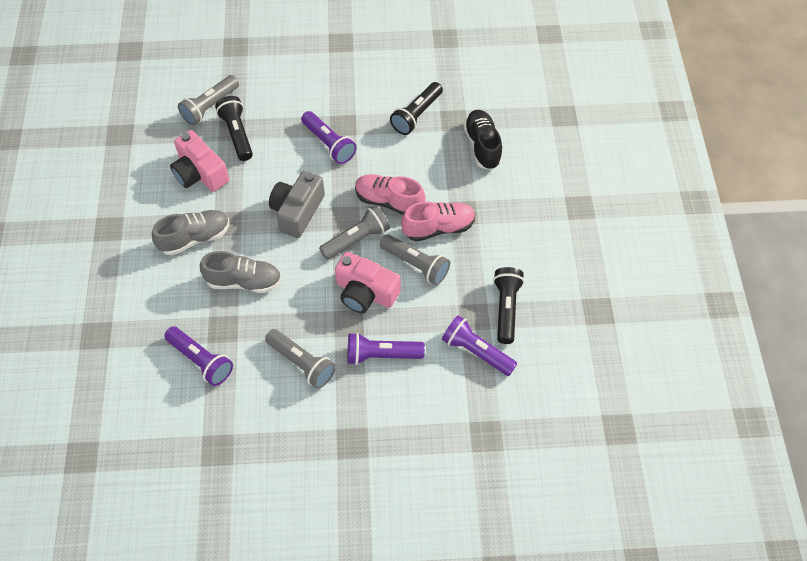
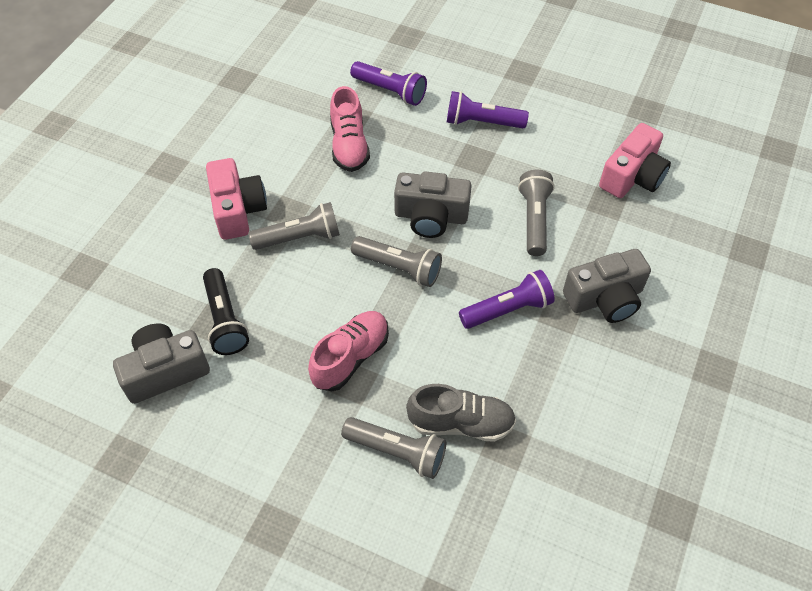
black flashlight: [215,96,253,161] [390,82,443,135] [493,267,524,344] = 3 -> [203,268,249,355] = 1
black shoe: [464,110,502,170] = 1 -> none = 0
grey camera: [269,171,325,238] = 1 -> [113,324,210,404] [394,171,472,238] [563,249,651,323] = 3
grey shoe: [152,210,229,255] [200,251,282,293] = 2 -> [406,384,516,442] = 1
purple flashlight: [164,327,233,386] [301,111,357,164] [348,333,425,365] [442,315,517,376] = 4 -> [350,61,427,106] [447,91,529,128] [459,270,555,329] = 3

